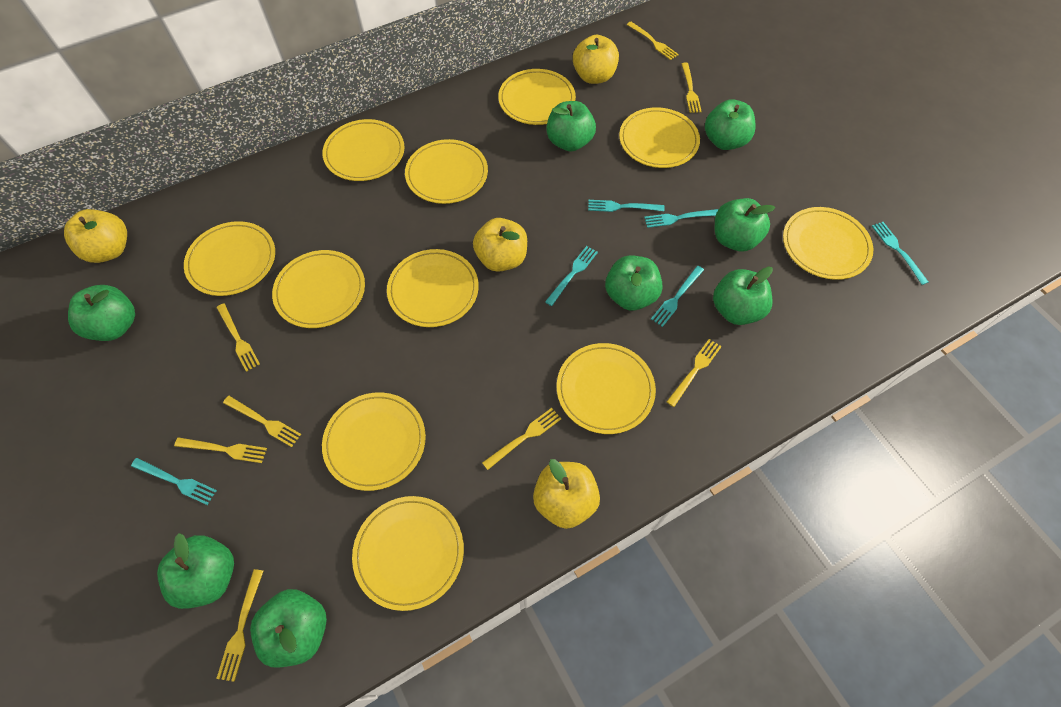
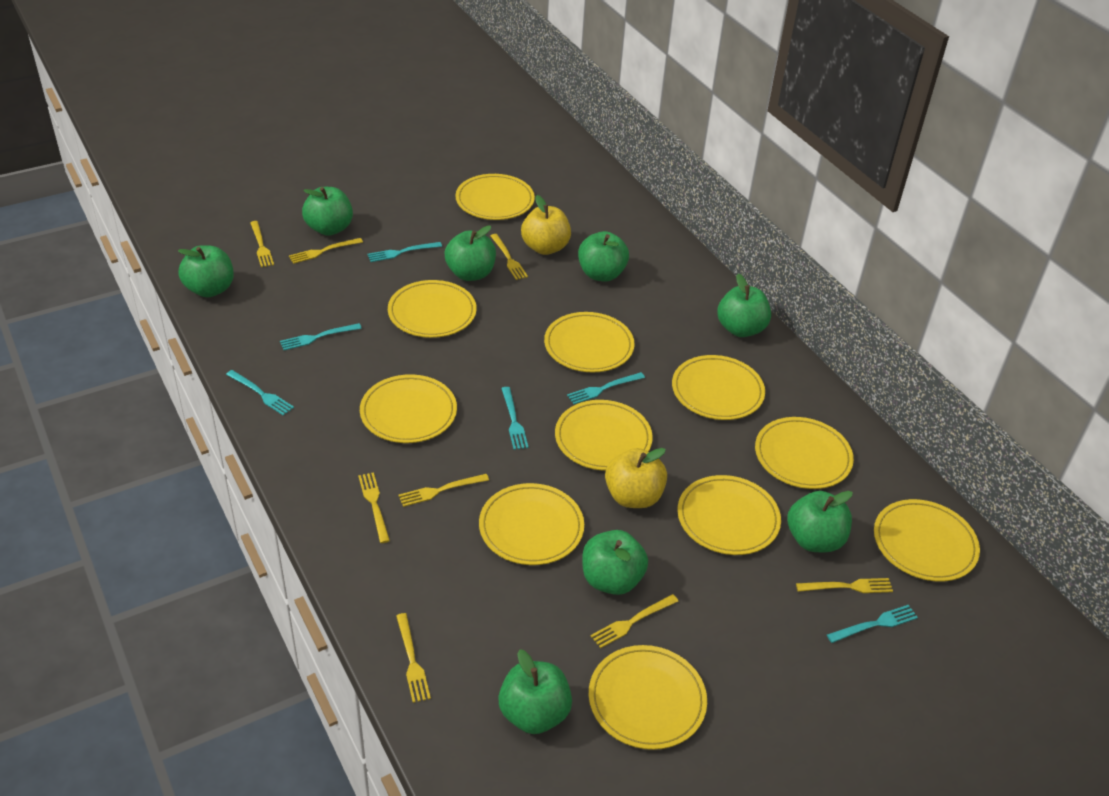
yellow apple: [64,209,127,263] [473,218,527,272] [533,459,600,529] [573,35,619,84] = 4 -> [521,195,571,255] [605,448,667,508] = 2

